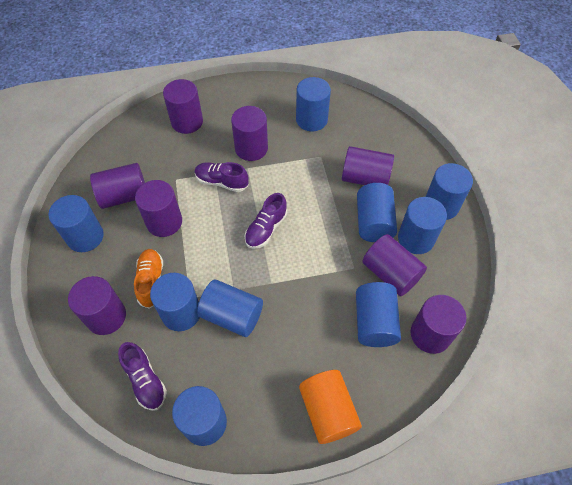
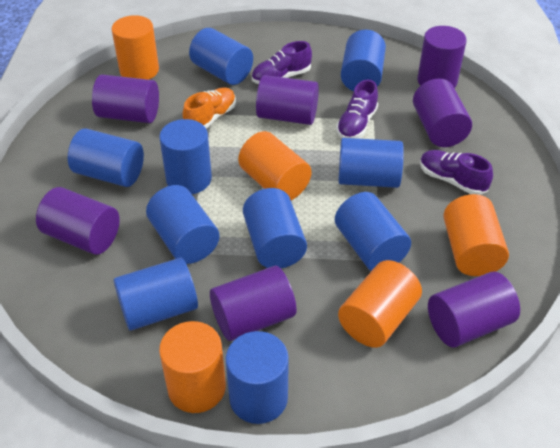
blue cylinder: [49,195,104,252] [150,273,200,331] [172,386,227,446] [197,280,263,337] [296,77,331,131] [356,282,401,347] [357,183,397,242] [398,197,447,254] [426,163,473,220] = 9 -> [68,129,144,187] [113,258,198,331] [146,185,220,264] [159,119,212,194] [189,28,253,85] [226,331,289,424] [243,188,307,268] [335,192,411,271] [338,138,404,188] [341,30,386,91] = 10
orange cylinder: [299,370,362,444] = 1 -> [112,15,159,80] [159,321,226,413] [238,131,312,200] [338,260,422,348] [443,194,509,276] = 5
purple cylinder: [68,276,126,335] [90,163,145,209] [135,180,182,237] [163,79,203,134] [231,106,268,161] [342,146,394,185] [362,234,427,296] [410,295,466,354] = 8 -> [36,187,120,255] [92,75,159,123] [210,266,296,341] [256,75,319,125] [413,79,472,147] [417,26,467,88] [428,272,520,348] = 7

